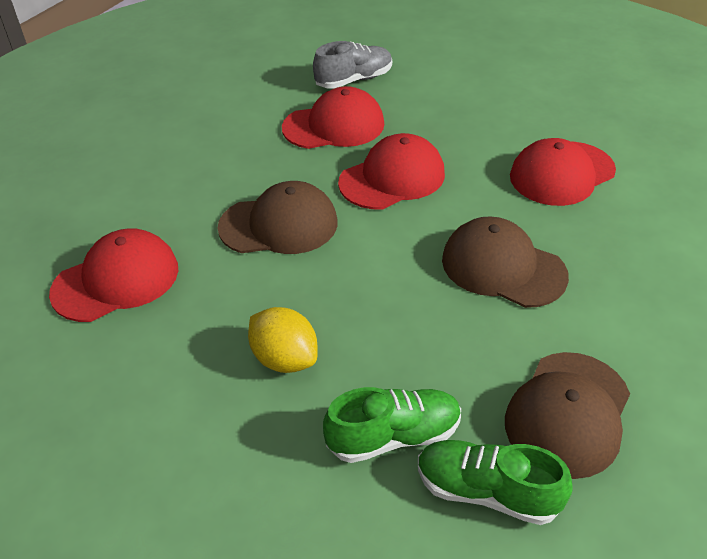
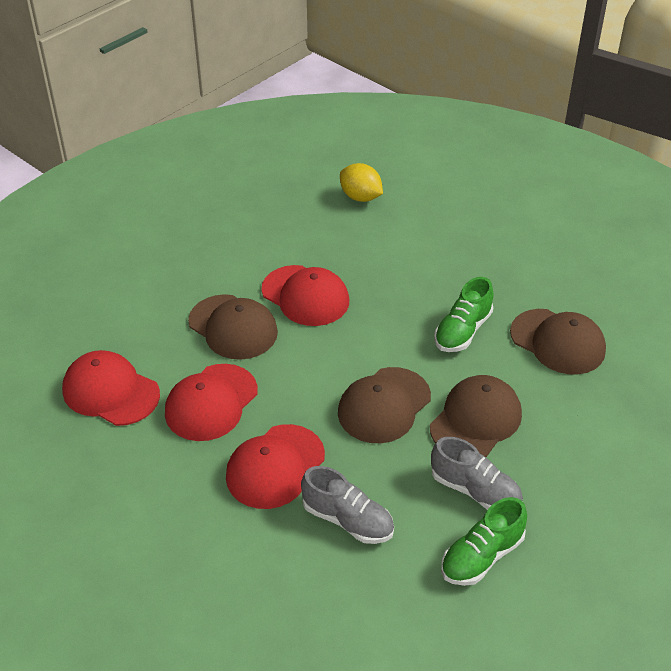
brown cap: [218,181,338,254] [442,216,569,308] [505,352,630,479] = 3 -> [188,294,278,360] [338,367,431,443] [430,375,522,457] [510,309,606,375] = 4
grey shoe: [313,41,392,89] = 1 -> [301,466,394,544] [431,437,523,510] = 2

